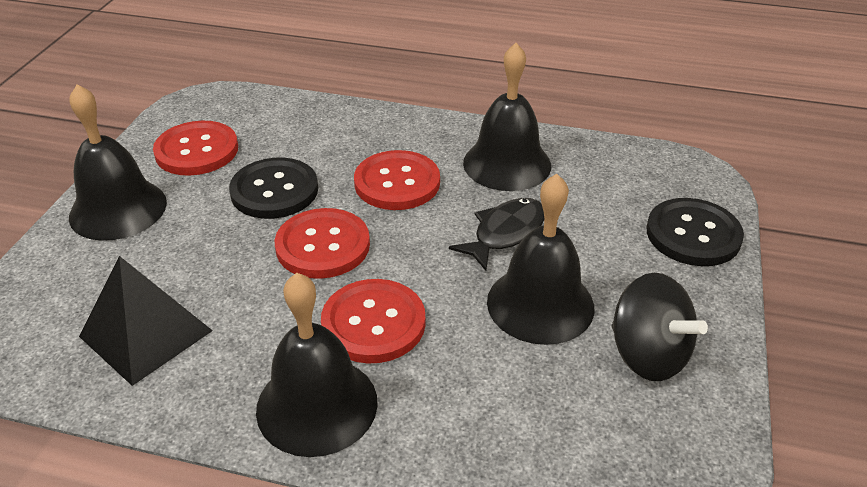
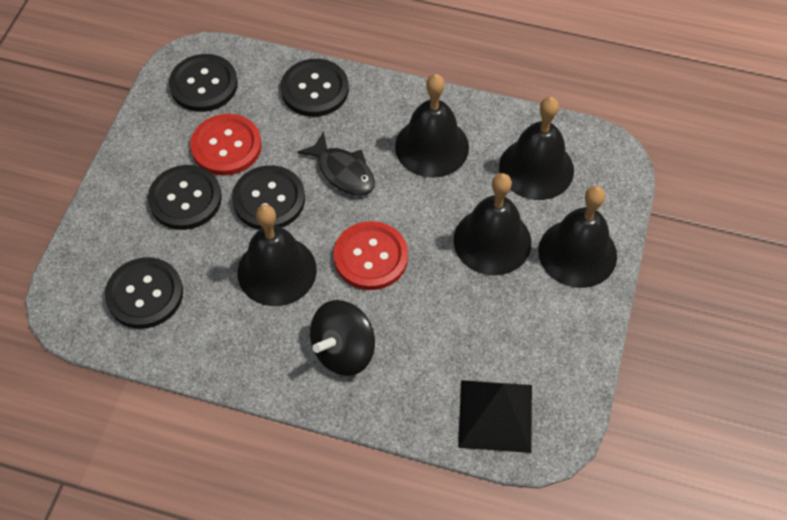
black bell: [69,84,167,241] [256,273,378,457] [463,43,551,191] [487,174,594,345] = 4 -> [238,205,317,306] [395,74,469,178] [453,173,532,275] [499,97,574,200] [538,186,617,288] = 5
black button: [229,158,318,219] [647,198,744,266] = 2 -> [105,257,183,329] [148,165,222,230] [169,54,238,112] [232,165,305,230] [281,59,349,117] = 5
red button: [153,121,238,176] [275,208,370,279] [321,279,426,363] [354,150,440,210] = 4 -> [190,114,262,176] [333,221,408,290] = 2

